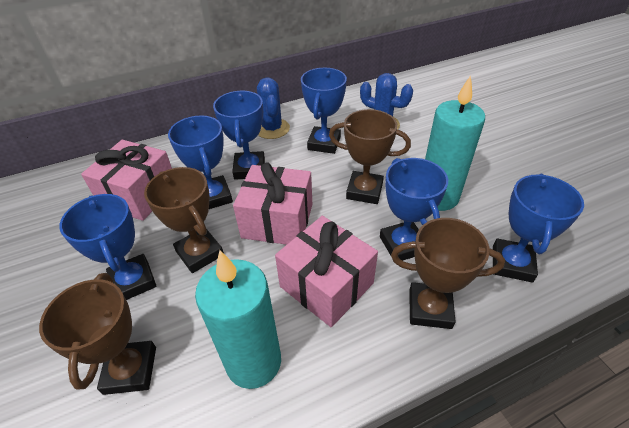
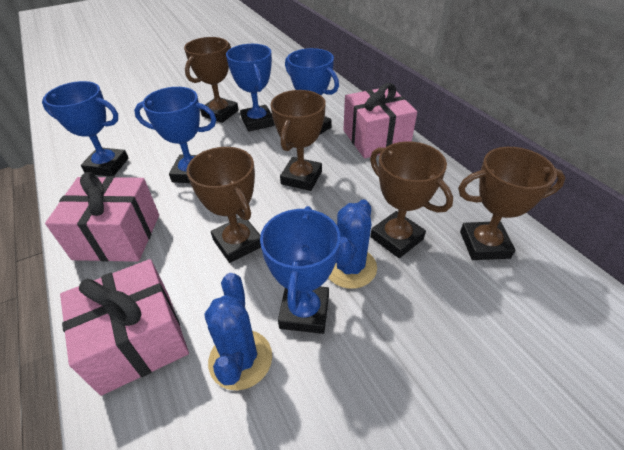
blue trophy: [59,194,156,300] [168,115,233,209] [213,91,265,180] [301,68,347,154] [380,158,448,261] [493,174,584,282] = 6 -> [42,81,129,176] [134,87,216,183] [226,44,275,132] [260,206,341,334] [285,48,339,135] = 5
brown trophy: [39,273,156,395] [144,167,224,273] [329,109,411,204] [391,218,505,329] = 4 -> [184,37,239,123] [187,147,261,263] [271,90,326,191] [370,141,453,258] [458,147,565,260] = 5
turquoise candle: [195,250,281,389] [425,75,485,211] = 2 -> none = 0

